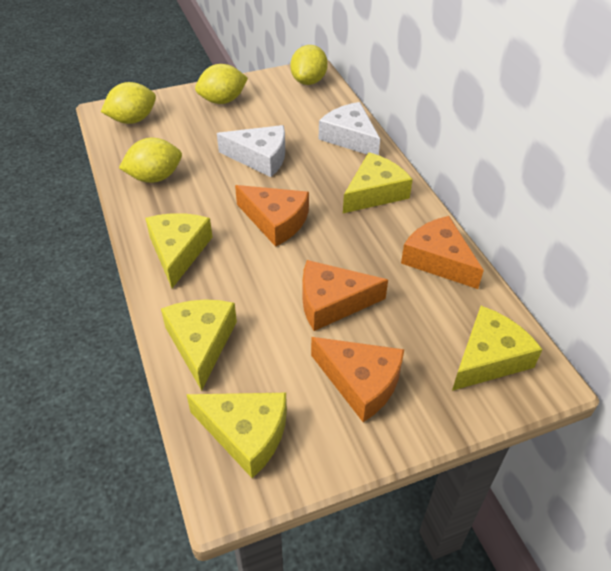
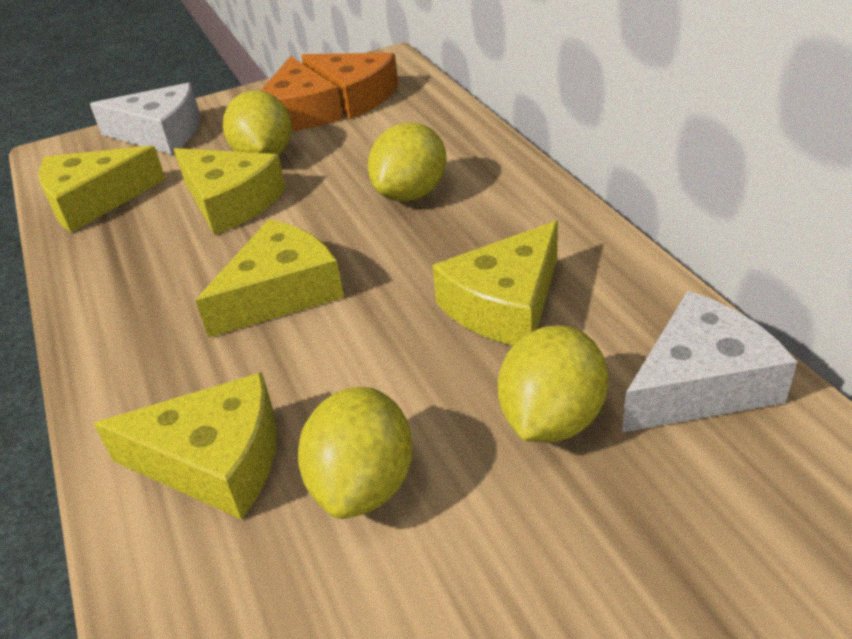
orange cheese: [235,185,309,247] [303,260,388,331] [311,337,404,422] [401,216,484,289] = 4 -> [261,56,343,131] [301,53,398,119] = 2

